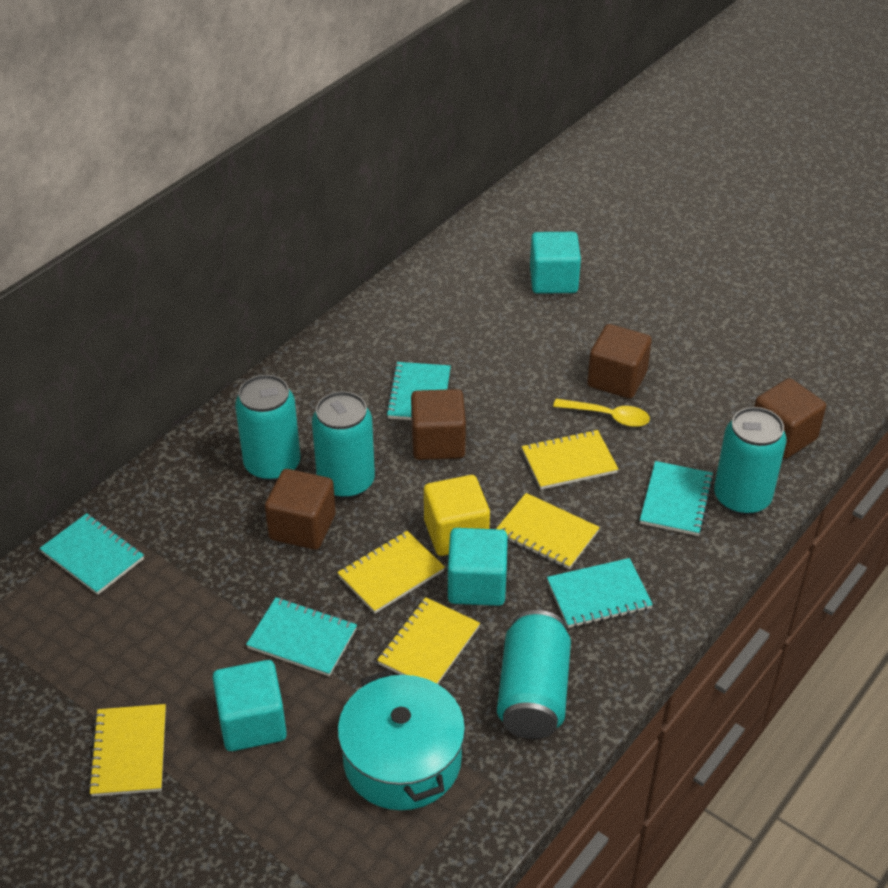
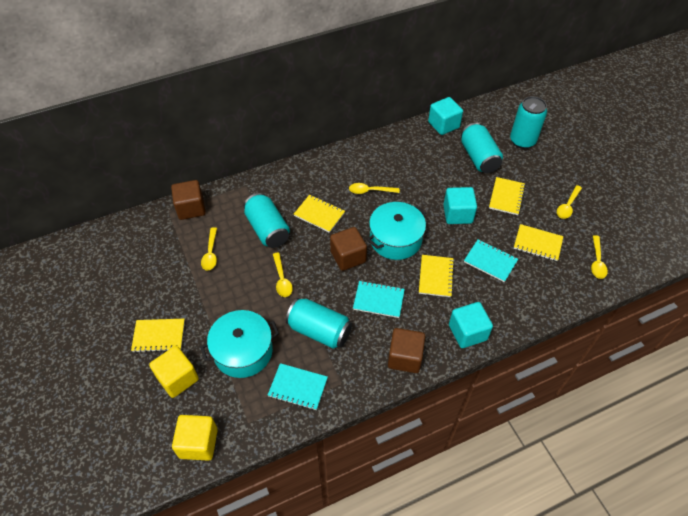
brown cube: [265,469,336,550] [411,389,466,460] [587,324,652,399] [754,378,826,459] = 4 -> [171,180,206,220] [330,227,367,271] [388,328,425,373] = 3
turquoise notebook: [39,513,144,595] [246,597,357,676] [386,362,451,420] [547,558,653,628] [640,461,714,536] = 5 -> [268,363,328,410] [353,281,405,318] [464,240,518,282] = 3
turquoise pot: [338,670,465,810] = 1 -> [200,310,279,378] [368,202,426,260] = 2
yellow cube: [424,475,490,556] = 1 -> [149,346,199,398] [172,415,218,461] = 2
yellow spoon: [553,399,650,427] = 1 -> [201,227,217,271] [273,252,293,297] [349,183,400,194] [557,185,582,219] [591,235,608,279] = 5

